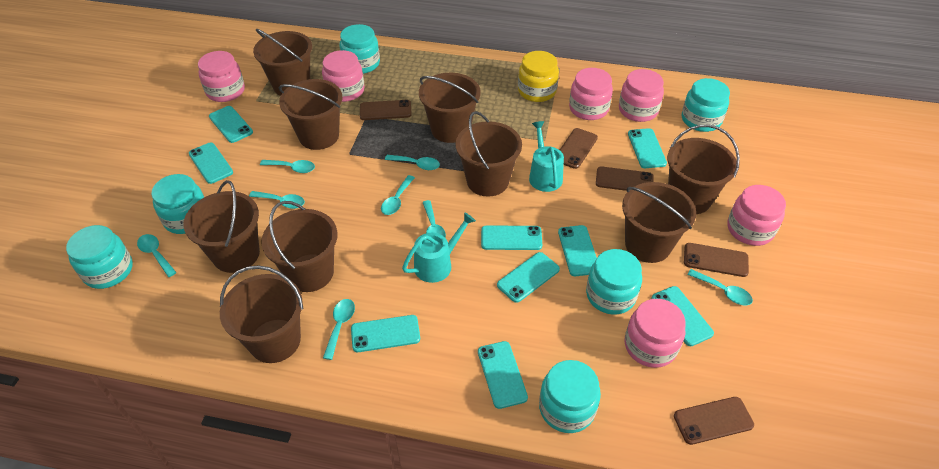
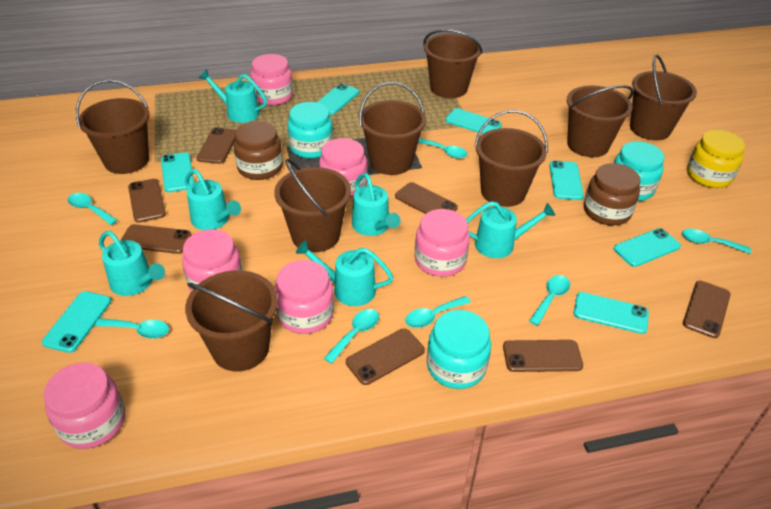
brown bucket: [183,180,260,273] [220,265,304,363] [253,29,312,96] [261,201,337,292] [279,79,342,150] [419,73,481,143] [455,111,522,197] [622,182,696,263] [667,125,740,214] = 9 -> [76,79,149,174] [185,270,278,371] [274,159,351,252] [359,82,426,175] [423,29,483,98] [475,110,548,207] [567,85,634,157] [630,55,697,141] = 8
brown jar: none = 0 -> [234,121,283,180] [584,163,641,226] = 2
brown phone: [360,100,412,120] [560,128,598,169] [596,167,654,191] [674,397,754,445] [684,243,749,277] = 5 -> [120,224,191,254] [128,179,166,223] [197,127,236,164] [346,328,425,385] [395,182,458,214] [503,340,583,372] [683,281,731,338] = 7
turquoise jar: [66,225,133,289] [151,174,204,234] [340,24,380,74] [539,360,601,433] [586,249,642,315] [682,78,730,132] = 6 -> [287,102,333,159] [427,310,491,389] [614,141,664,201] = 3
turquoise phone: [189,142,233,184] [209,106,253,143] [351,315,420,352] [478,341,528,409] [481,225,542,250] [497,252,560,303] [558,225,597,276] [628,128,667,168] [652,286,714,346] = 9 -> [42,291,111,353] [161,152,194,192] [317,84,359,114] [445,108,502,134] [549,161,584,200] [574,292,649,334] [614,228,681,267] = 7
turquoise spoon: [137,234,177,277] [249,191,305,209] [260,160,315,173] [323,299,355,360] [381,175,415,215] [385,155,440,170] [423,200,446,237] [687,269,753,305] = 8 -> [68,193,118,225] [95,318,169,339] [324,309,379,364] [405,296,471,328] [418,138,468,159] [529,275,570,326] [682,229,751,254] = 7
turquoise watering can: [402,212,476,283] [529,121,564,192] = 2 -> [99,231,165,296] [185,169,241,230] [199,70,267,123] [296,240,393,306] [352,173,401,236] [466,201,555,258] = 6

